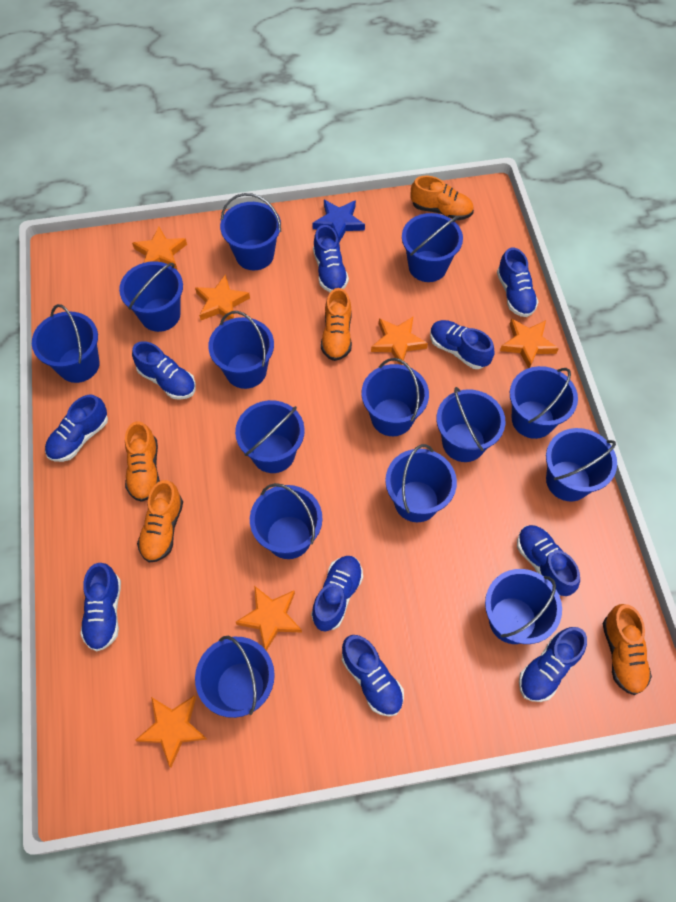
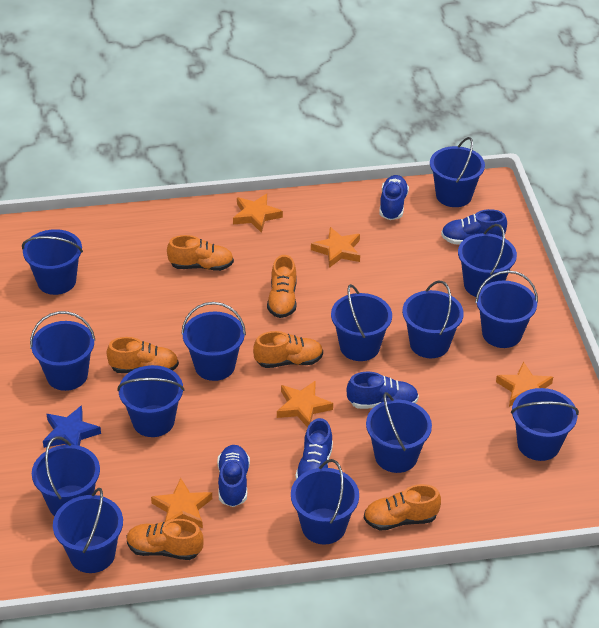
blue shoe: [45,395,108,462] [81,563,121,651] [132,341,196,400] [311,556,363,631] [313,225,349,292] [342,635,404,717] [430,320,494,369] [497,248,538,317] [517,525,580,596] [519,627,587,702] = 10 -> [217,445,250,507] [295,418,333,479] [347,372,419,409] [379,175,409,220] [441,209,507,244] = 5
orange shoe: [125,421,160,502] [137,480,183,562] [321,288,352,361] [411,176,474,220] [603,604,652,695] = 5 -> [106,337,179,373] [126,519,204,560] [167,235,234,271] [253,331,323,368] [267,255,297,318] [364,484,441,531] = 6
orange star: [132,226,187,270] [135,696,207,767] [195,274,250,320] [236,586,302,651] [371,317,428,365] [500,318,559,368] = 6 -> [151,478,212,528] [233,194,283,233] [277,380,333,428] [311,227,360,268] [496,361,553,407] = 5

